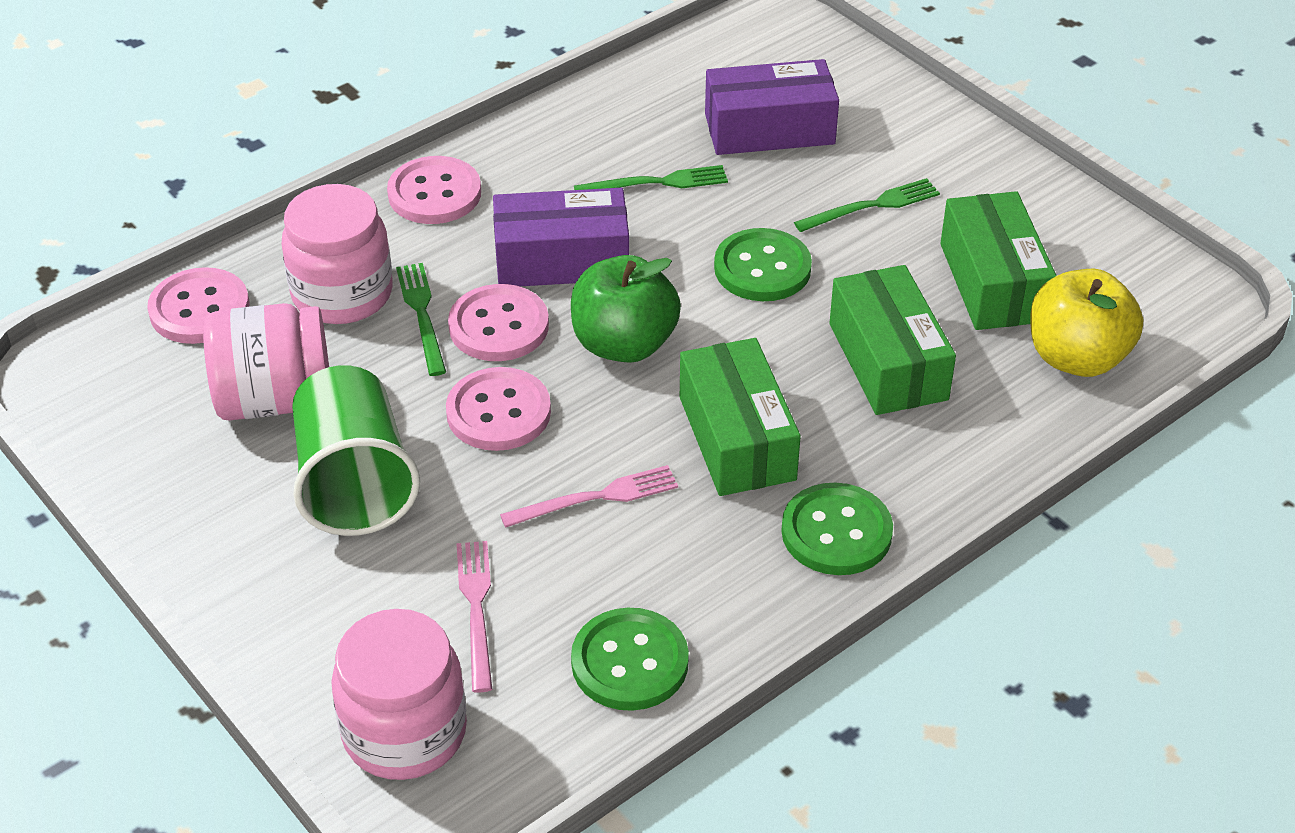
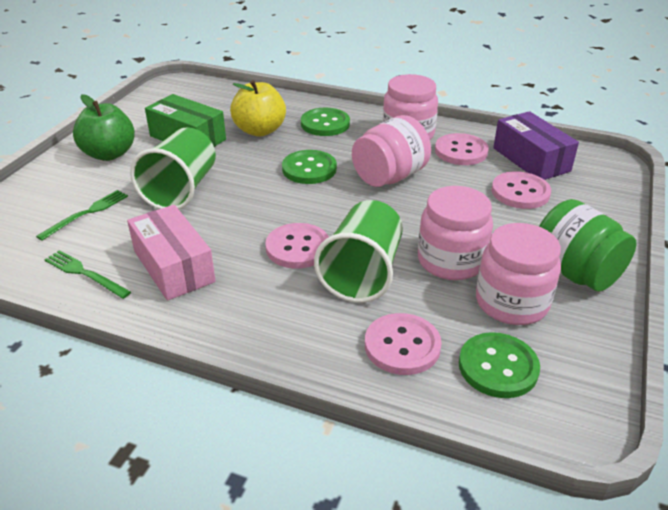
green box: [680,338,801,496] [830,265,956,415] [940,191,1057,330] = 3 -> [145,94,226,147] = 1
green cup: [292,365,420,536] = 1 -> [130,127,216,209] [314,200,403,303] = 2
green fork: [396,263,446,376] [574,165,728,190] [794,178,940,232] = 3 -> [36,190,128,241] [44,250,131,299] = 2
green jar: none = 0 -> [539,199,636,292] = 1
pink box: none = 0 -> [127,205,216,301] = 1
pink fork: [456,541,492,693] [500,465,678,528] = 2 -> none = 0
pink jar: [203,303,329,421] [281,184,393,324] [331,609,467,780] = 3 -> [352,115,431,187] [382,74,438,140] [418,186,493,280] [476,223,561,325] = 4
purple box: [493,188,629,286] [705,59,839,155] = 2 -> [493,111,579,180] = 1

